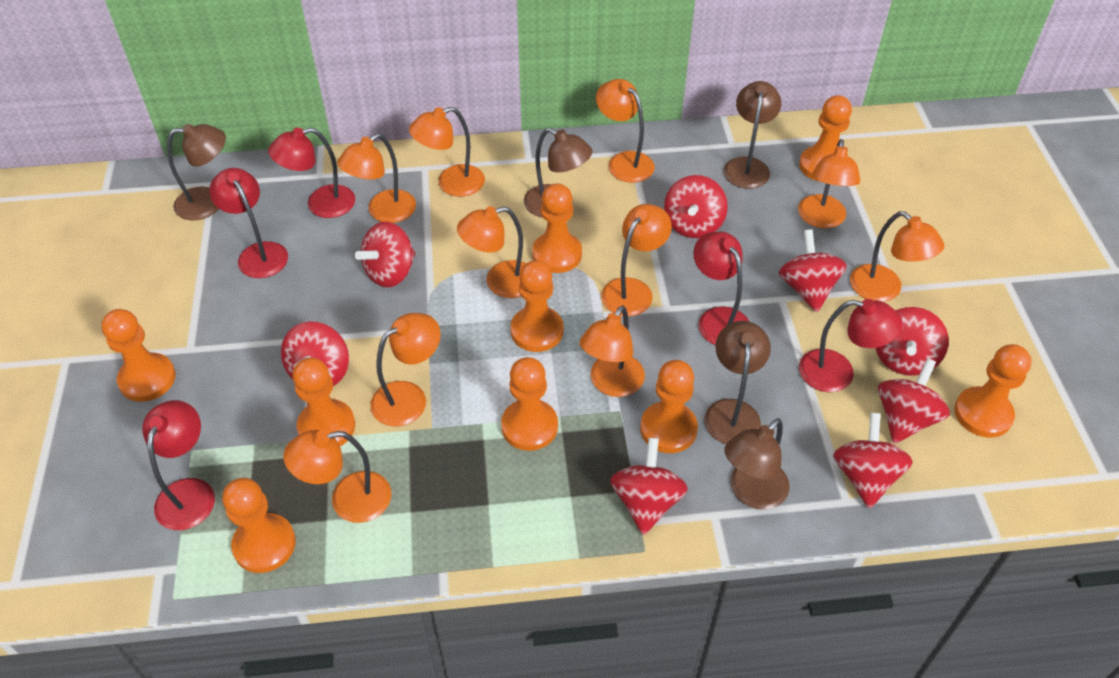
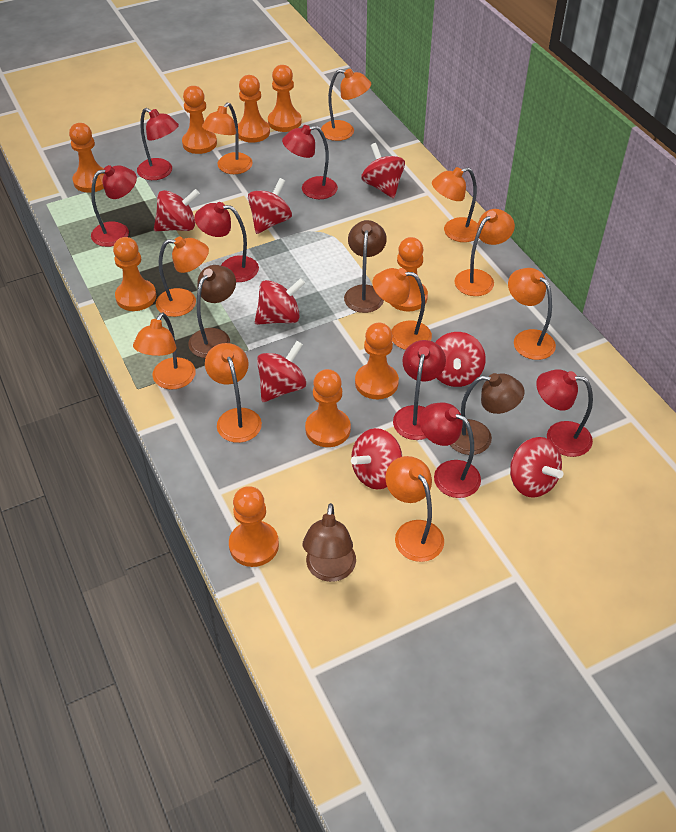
brown lamp: [167,124,226,221] [524,128,592,217] [704,321,771,444] [724,81,781,189] [725,418,790,510] = 5 -> [188,265,236,358] [303,503,356,582] [344,220,387,313] [450,373,525,455] = 4
red lamp: [142,400,215,530] [209,168,288,278] [268,128,355,218] [693,232,749,345] [799,299,903,392] = 5 -> [91,165,137,247] [137,108,179,180] [194,202,259,282] [282,125,338,199] [393,340,446,440] [420,403,481,498] [536,369,593,457] = 7

